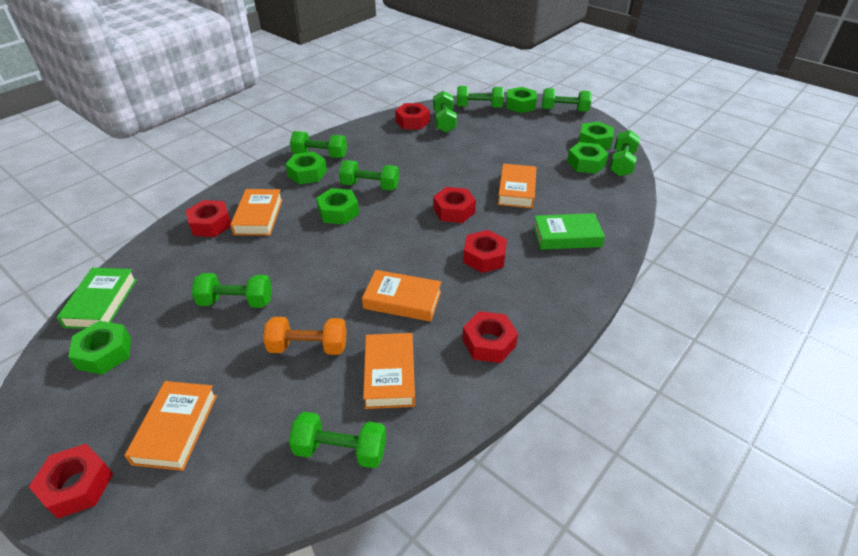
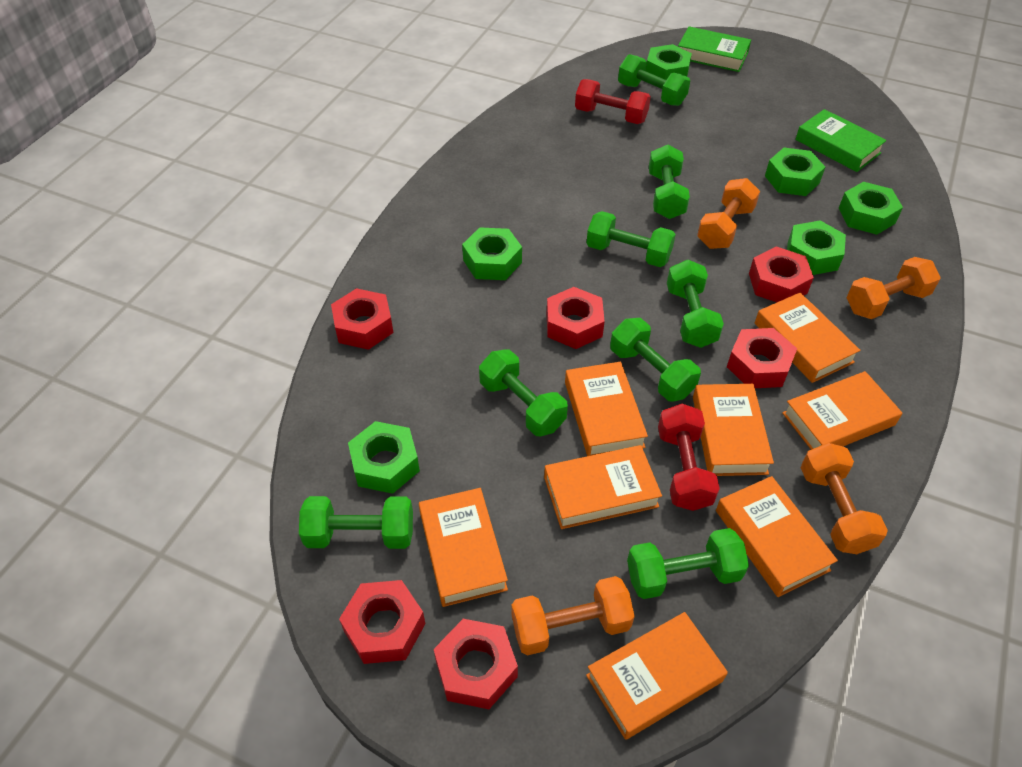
orange book: [124,381,217,471] [230,189,283,236] [362,270,441,322] [363,333,415,409] [498,164,536,208] = 5 -> [419,488,508,607] [544,445,662,529] [565,362,648,456] [586,612,728,740] [693,384,774,476] [716,476,838,597] [755,293,861,383] [782,371,902,450] = 8
orange dumbbell: [263,317,347,355] = 1 -> [511,576,635,655] [697,178,760,249] [801,443,888,554] [846,257,941,319] = 4
red dumbbell: none = 0 -> [575,79,651,124] [658,404,720,511] = 2

